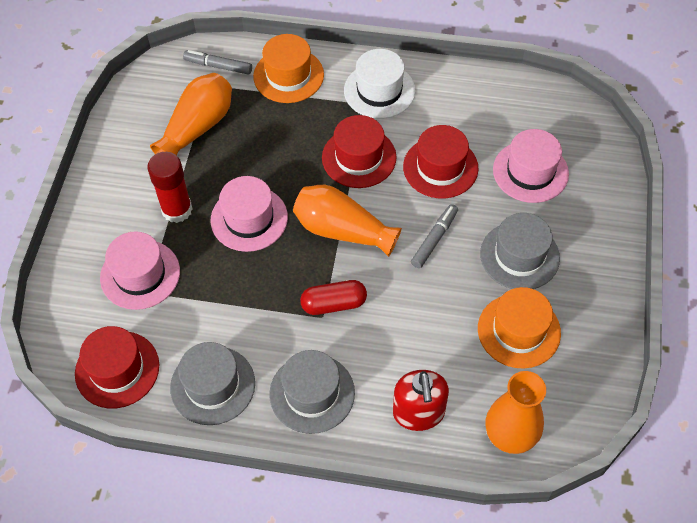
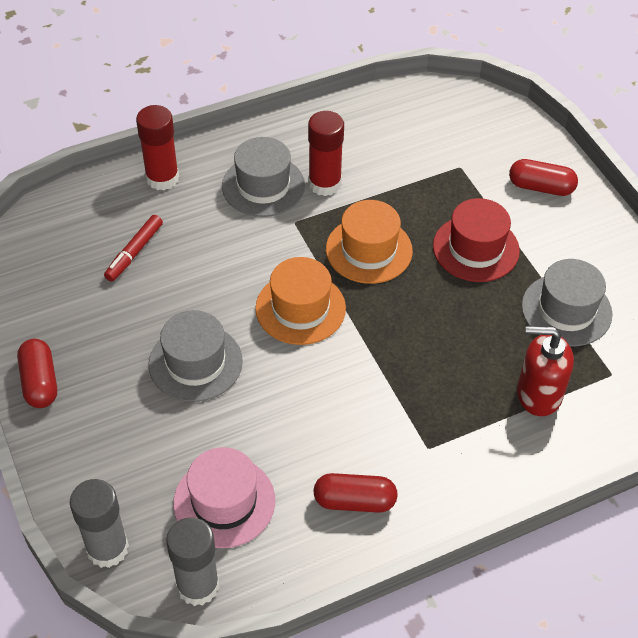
grey glue stick: none = 0 -> [70,479,129,568] [166,517,219,606] = 2
grey marker: [183,50,252,75] [411,204,458,268] = 2 -> none = 0
orange vase: [150,73,232,156] [293,185,402,257] [486,371,546,454] = 3 -> none = 0
pink hat: [100,231,180,310] [211,176,288,252] [493,129,569,203] = 3 -> [173,447,275,548] = 1
red capsule: [300,280,367,315] = 1 -> [17,339,57,408] [313,473,398,513] [509,159,578,196] = 3
red glue stick: [147,152,193,223] = 1 -> [136,105,179,190] [308,111,344,196] = 2
red hat: [75,326,159,409] [322,115,397,188] [403,125,479,198] = 3 -> [433,198,520,282] = 1
red marker: none = 0 -> [104,215,163,282] = 1
white hat: [344,49,415,119] = 1 -> none = 0

